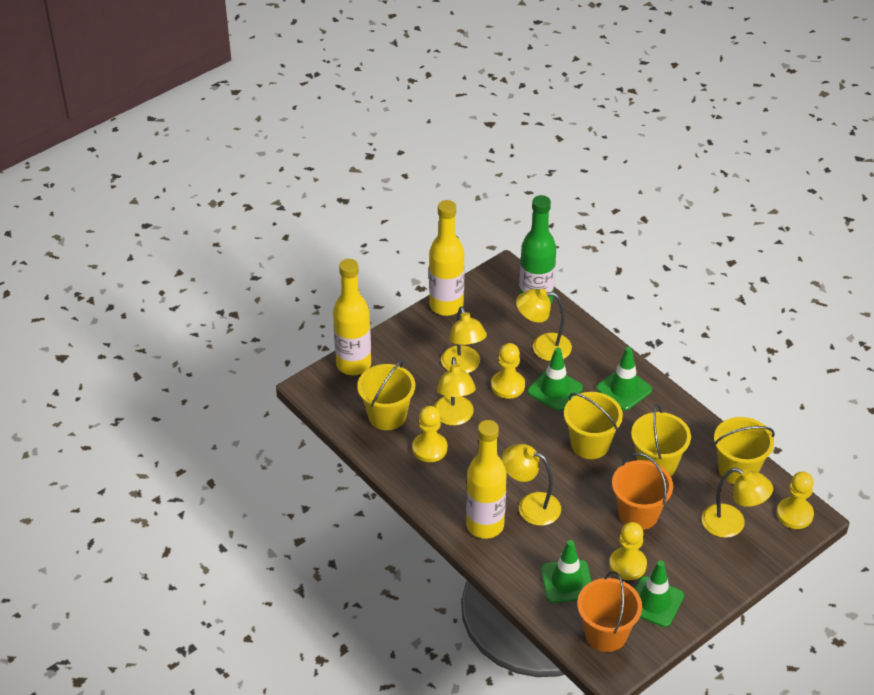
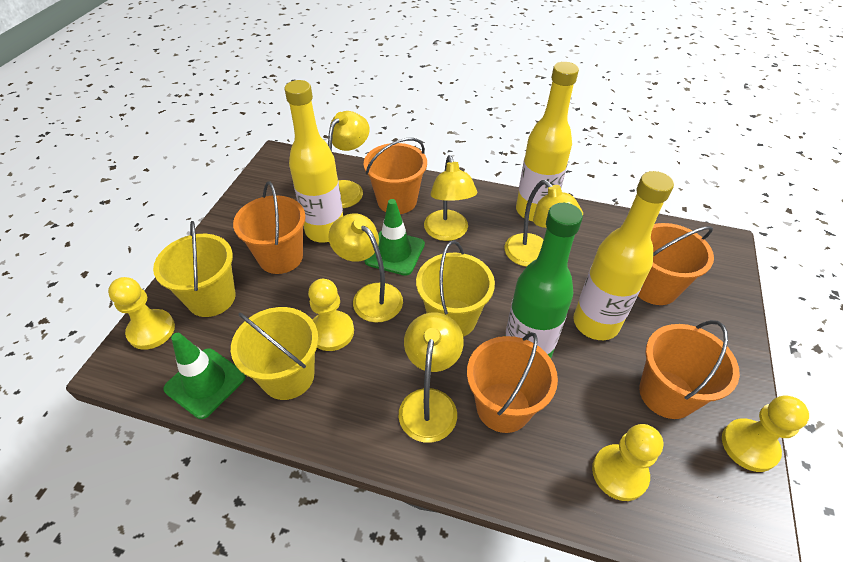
green traffic cone: [527,348,583,411] [541,540,591,603] [596,347,652,410] [635,561,684,627] = 4 -> [163,333,246,419] [364,199,425,276] = 2
orange bucket: [577,571,642,652] [612,453,673,530] = 2 -> [233,181,306,274] [364,138,427,214] [467,332,558,433] [638,223,714,305] [639,320,740,419] = 5
yellow bucket: [357,360,415,430] [564,392,623,459] [631,404,691,476] [714,417,775,484] = 4 -> [153,221,235,317] [231,307,319,400] [416,240,495,337] = 3

